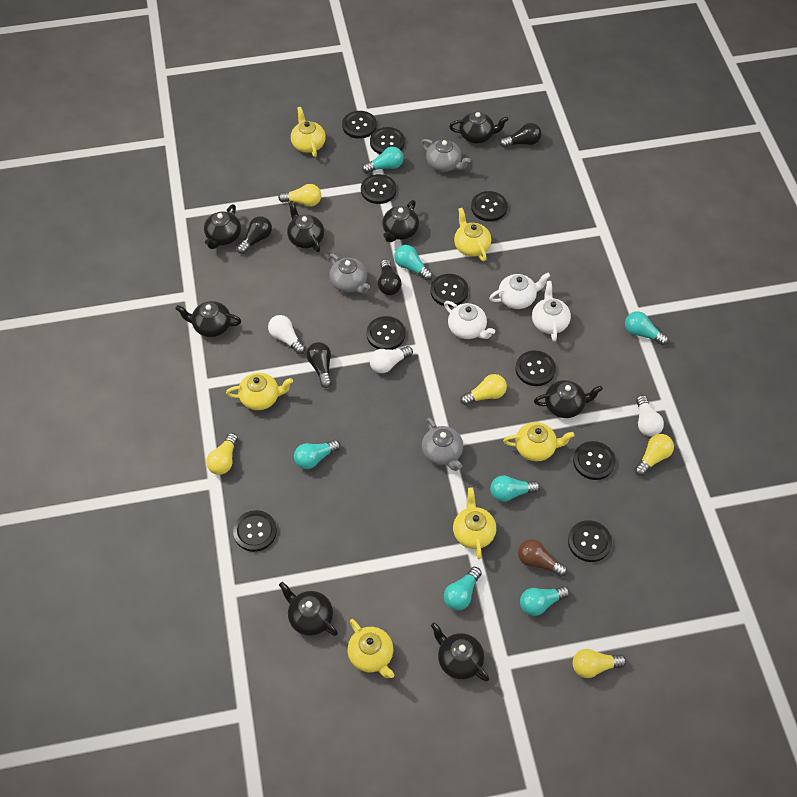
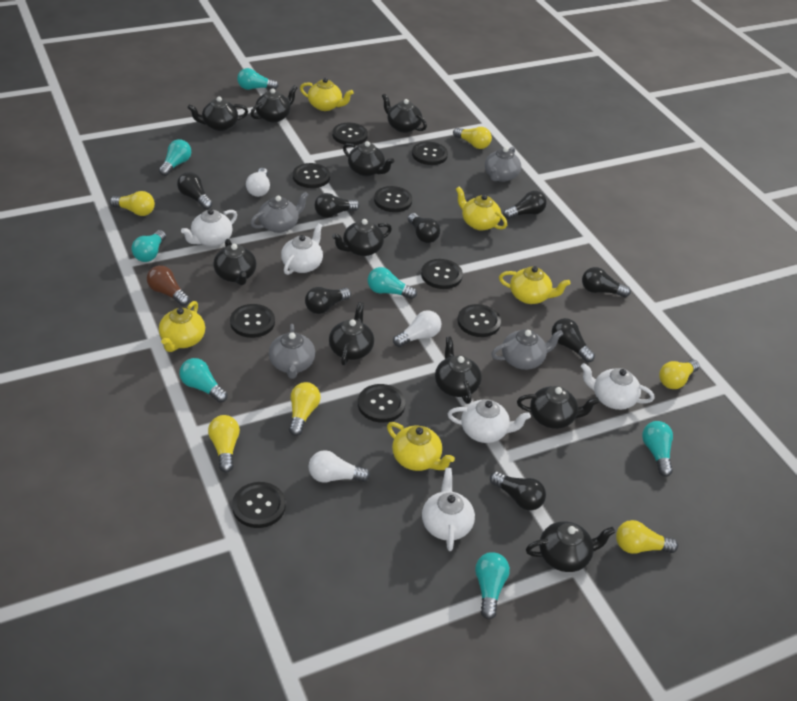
black button: [233,510,277,552] [342,111,377,139] [361,174,397,204] [366,316,405,350] [370,127,405,154] [430,274,469,307] [471,191,508,222] [515,350,556,386] [568,520,612,562] [573,441,615,480] = 10 -> [230,304,275,338] [232,482,286,528] [293,163,330,188] [332,123,368,145] [358,384,405,423] [374,186,412,212] [412,142,448,165] [421,259,463,289] [458,304,501,337] = 9
black light bulb: [237,216,272,254] [306,342,332,388] [378,259,401,295] [500,123,541,148] = 4 -> [177,172,213,209] [305,287,351,314] [315,193,359,218] [408,213,440,243] [490,471,546,510] [503,191,547,219] [552,318,595,362] [582,267,631,297] = 8
black teapot: [175,301,241,337] [204,204,241,249] [279,582,338,636] [287,201,324,252] [382,200,419,243] [431,622,489,681] [449,112,508,143] [534,380,603,418] = 8 -> [188,96,248,131] [213,239,256,285] [250,85,298,122] [329,302,374,365] [332,219,392,256] [343,141,394,176] [382,94,427,133] [435,337,481,404] [517,386,599,429] [526,521,615,572] = 10
grey teapot: [329,254,370,294] [421,139,471,172] [422,418,463,471] = 3 -> [251,191,309,233] [269,324,315,379] [485,147,521,182] [491,329,563,370] = 4
white teapot: [444,301,495,339] [489,273,550,309] [532,281,571,342] = 3 -> [181,209,237,247] [281,223,323,275] [422,468,475,551] [448,399,531,443] [581,363,655,410] = 5
yellow light bulb: [206,433,238,475] [278,184,321,207] [460,374,507,406] [573,649,627,678] [634,434,674,476] = 5 -> [110,191,155,216] [208,415,240,473] [289,382,321,436] [453,127,492,149] [616,520,678,554] [659,360,699,389] = 6
yellow teapot: [226,373,293,410] [291,107,326,157] [348,619,394,678] [453,488,496,559] [454,208,491,261] [503,422,575,462] = 6 -> [159,301,205,352] [300,78,354,111] [387,422,455,471] [456,187,507,231] [499,266,571,304] = 5

